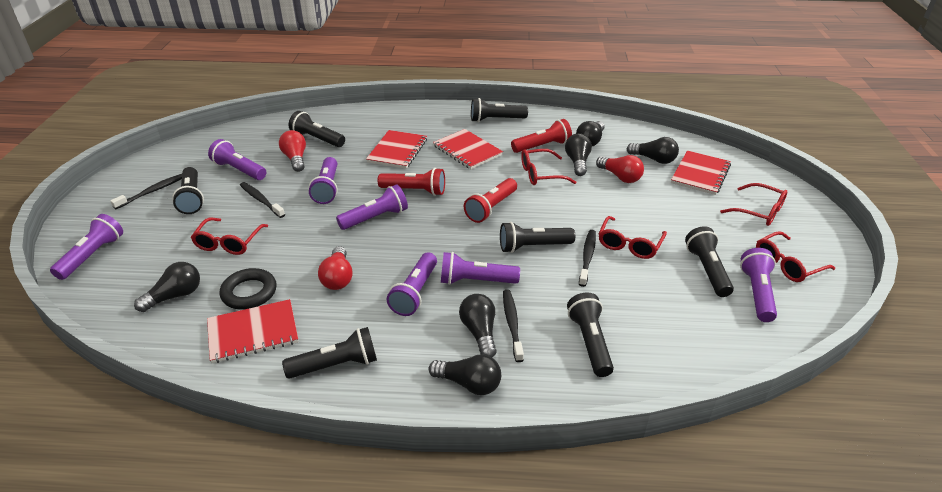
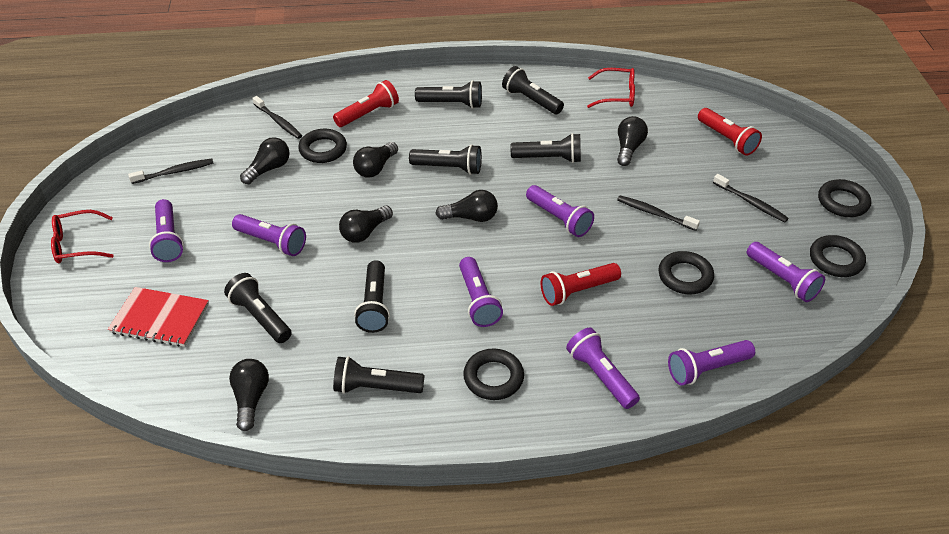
black ring: [219,268,276,309] = 1 -> [298,129,347,163] [463,349,524,400] [658,251,714,294] [810,235,866,277] [818,179,871,217] = 5
red glasses: [191,218,268,255] [521,149,576,185] [599,216,667,259] [720,183,787,226] [756,231,835,282] = 5 -> [51,210,114,263] [587,68,635,108] = 2
red light bulb: [279,130,306,172] [318,246,353,290] [596,155,644,183] = 3 -> none = 0
red notebook: [207,299,298,363] [366,130,427,169] [433,129,503,169] [671,150,731,195] = 4 -> [108,287,209,347] = 1

